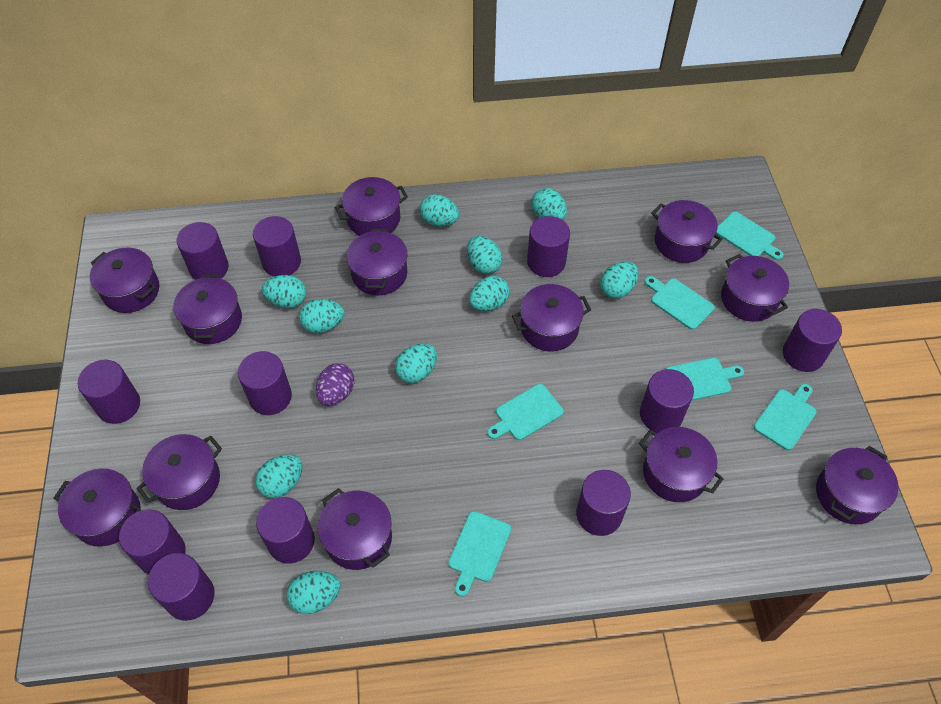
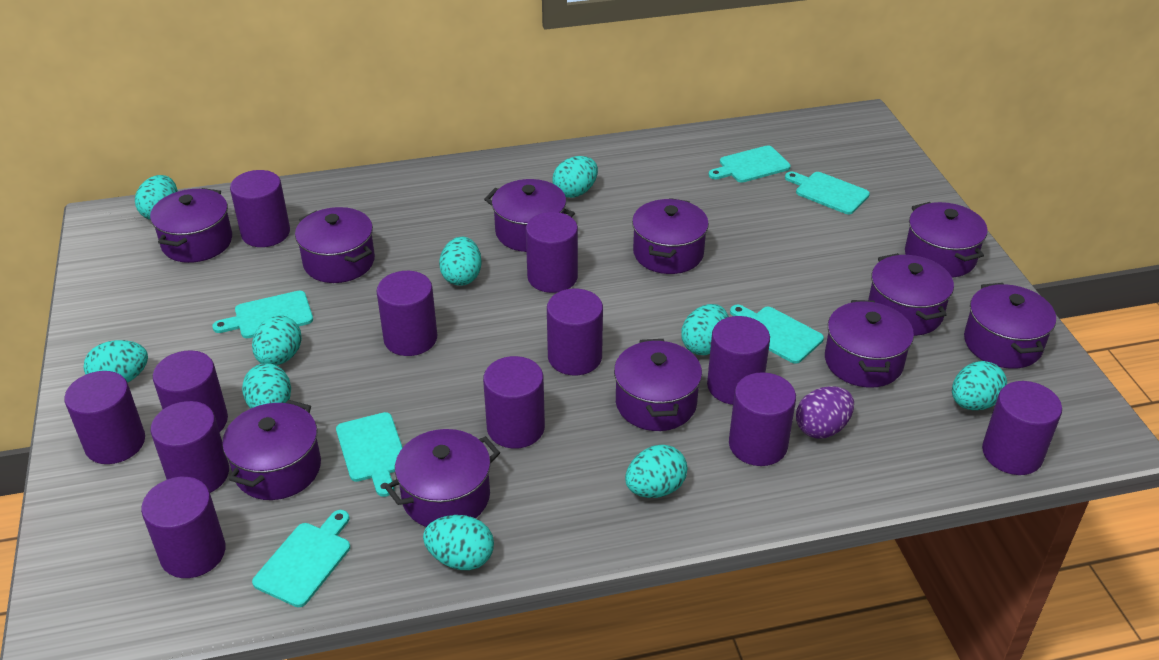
purple cylinder: [77,360,140,424] [119,509,186,575] [148,553,215,621] [177,222,229,280] [238,351,292,415] [253,216,301,276] [256,497,315,564] [527,216,570,277] [576,470,631,536] [640,369,694,433] [783,309,842,372] = 11 -> [64,371,145,464] [141,477,226,578] [151,401,229,493] [153,350,228,432] [230,170,290,247] [376,271,437,356] [483,356,545,449] [526,212,578,293] [547,289,603,375] [707,316,770,405] [729,372,796,466] [982,381,1062,475] = 12
purple pot: [54,468,141,547] [90,248,160,313] [137,434,222,510] [174,274,242,344] [318,488,392,570] [335,177,408,236] [347,229,408,295] [512,284,591,351] [639,427,724,502] [651,200,722,263] [721,254,789,322] [816,446,899,524] = 12 -> [150,188,232,263] [222,400,321,500] [295,207,375,283] [385,429,500,527] [484,179,575,252] [614,339,702,431] [632,198,709,274] [825,300,914,388] [868,253,954,336] [905,202,988,278] [964,283,1056,369] = 11

